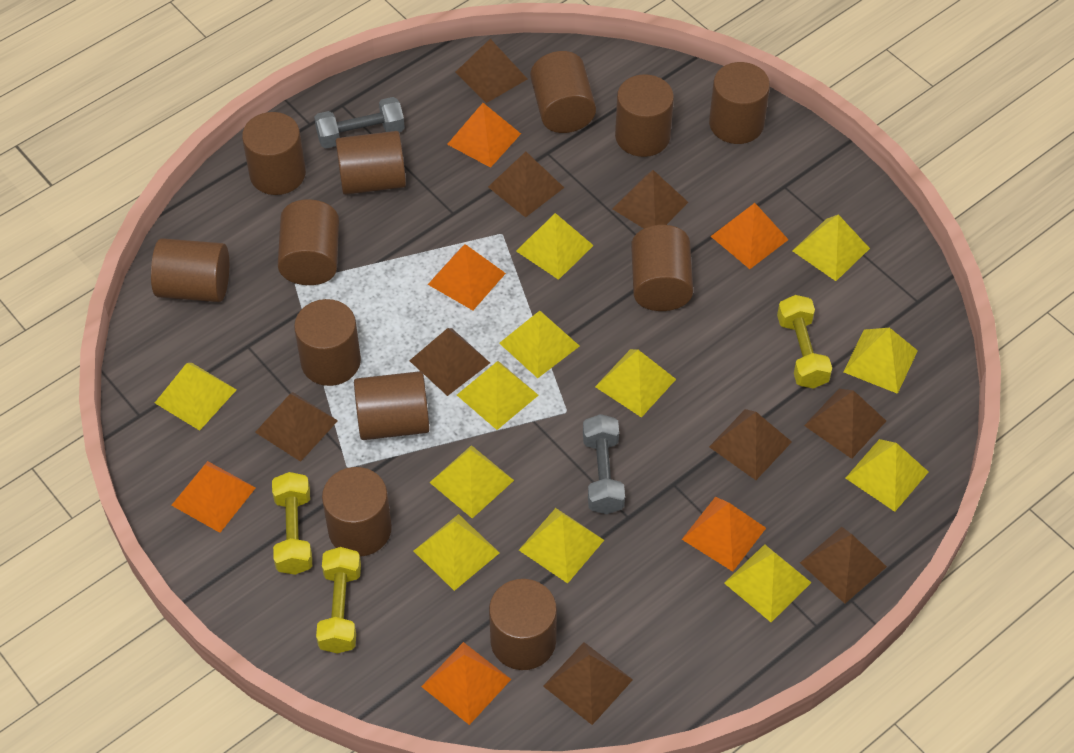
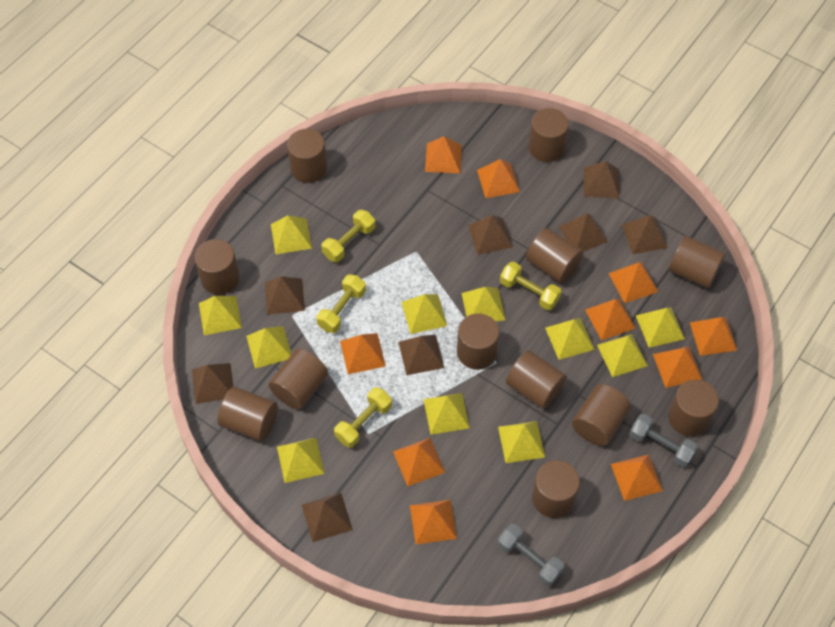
brown pyramid: [255,392,338,462] [409,328,490,396] [455,39,527,103] [488,152,564,218] [543,642,633,725] [612,170,688,228] [709,409,792,480] [800,527,887,604] [804,389,886,459] = 9 -> [192,363,233,404] [265,276,305,315] [302,493,353,542] [398,335,444,375] [468,215,513,255] [559,213,608,252] [584,161,620,198] [622,215,668,254] = 8
orange pyramid: [171,461,256,533] [421,642,511,725] [428,244,506,310] [447,103,521,168] [682,497,766,572] [711,203,789,269] = 6 -> [340,333,386,374] [393,438,445,486] [410,500,457,544] [425,136,462,173] [477,159,520,198] [585,298,635,341] [608,262,658,303] [611,454,663,501] [653,346,703,388] [690,317,737,356] = 10
yellow dumbbell: [272,472,312,575] [316,547,361,653] [777,295,832,389] = 3 -> [316,274,366,333] [321,210,376,262] [334,387,392,448] [500,261,562,310] = 4
yellow pyramid: [155,363,237,431] [414,514,500,591] [429,445,514,518] [457,361,539,430] [499,311,580,378] [516,213,594,280] [519,508,604,583] [595,349,676,418] [724,544,812,622] [792,214,870,281] [843,328,918,394] [846,439,928,512] = 12 -> [199,296,242,335] [246,326,291,368] [271,215,312,254] [277,438,325,483] [401,294,447,334] [423,393,470,435] [461,287,506,322] [498,421,545,463] [545,318,595,360] [597,334,648,377] [636,307,685,348] = 11

